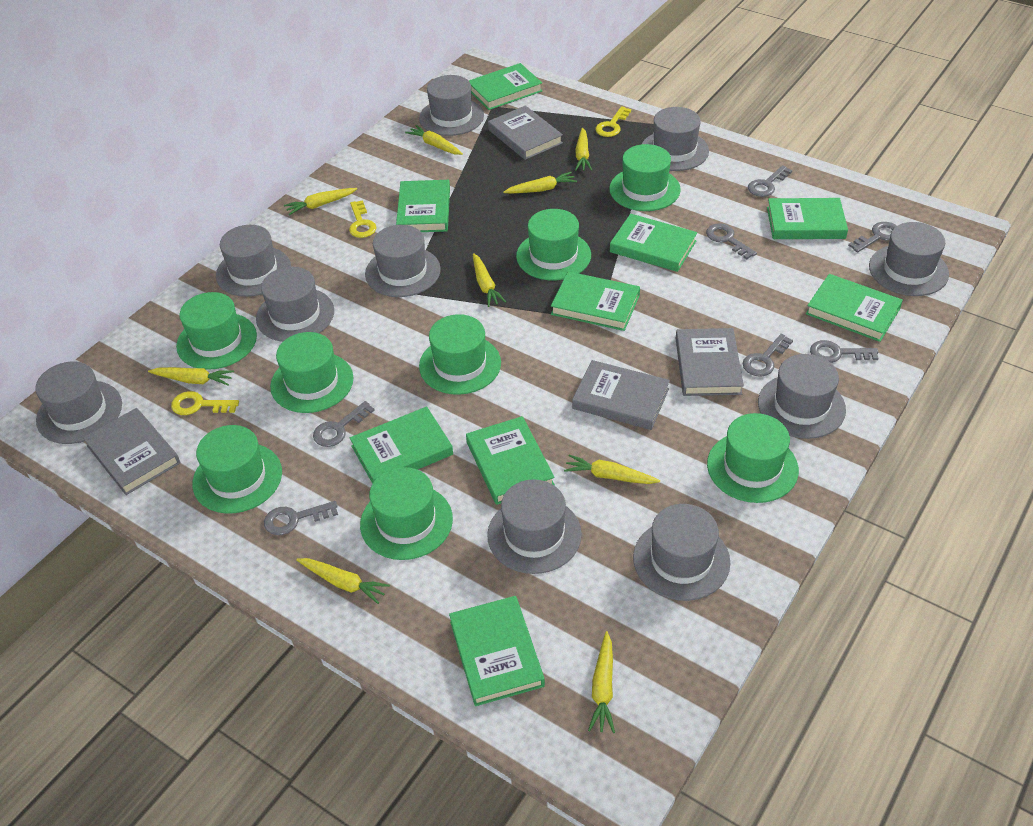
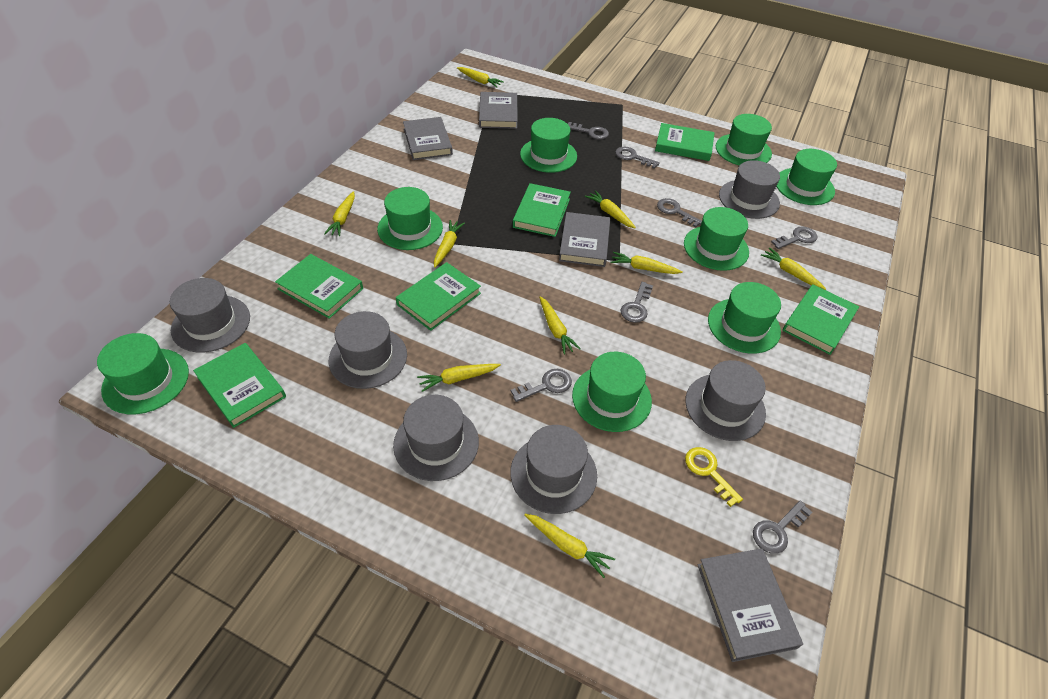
green book: [350,406,453,484] [396,180,450,232] [449,596,545,706] [466,416,555,505] [469,63,542,110] [551,271,640,331] [610,214,697,272] [767,198,848,239] [806,274,903,342] = 9 -> [193,343,286,428] [275,254,363,319] [396,262,481,331] [513,183,571,237] [655,123,715,161] [783,284,859,355] = 6
grey hat: [35,362,122,444] [216,225,291,297] [256,267,334,342] [365,225,441,297] [419,75,484,136] [487,479,582,574] [633,504,730,601] [642,107,709,171] [758,354,846,439] [869,222,949,296] = 10 -> [170,278,250,353] [329,311,407,389] [393,395,479,481] [510,425,597,514] [685,360,766,441] [719,160,780,219] = 6
yellow key: [171,391,239,415] [349,200,376,238] [595,106,631,137] = 3 -> [685,447,743,507] = 1

